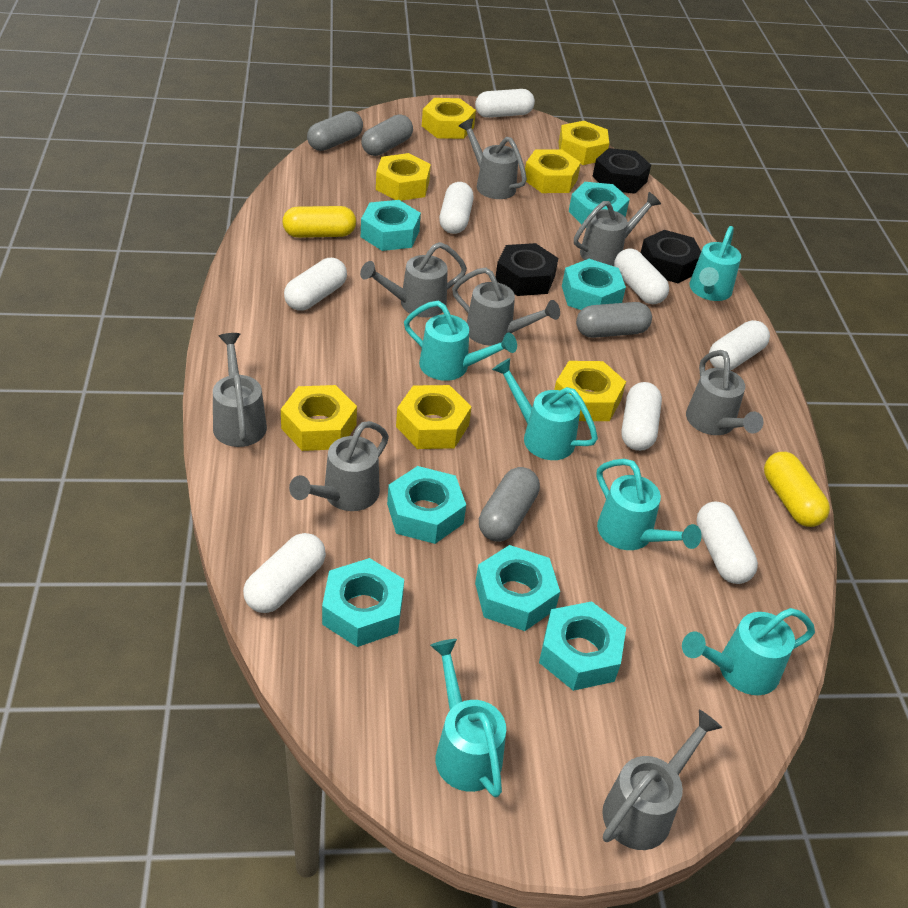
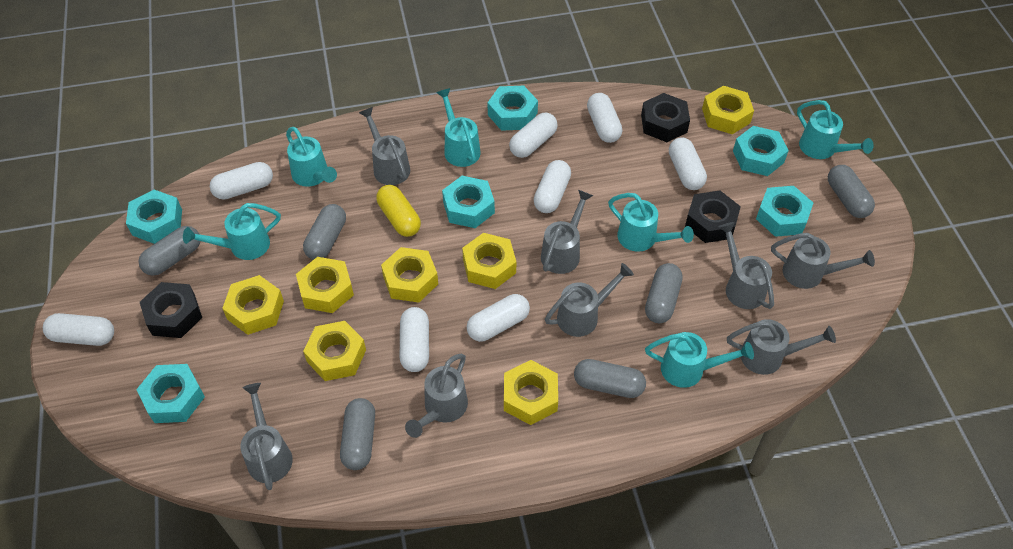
grey capsule: [307,111,363,151] [361,114,413,156] [479,467,540,542] [576,302,652,338] = 4 -> [139,226,200,276] [303,204,346,260] [340,398,375,470] [574,359,646,398] [645,263,683,323] [828,165,875,218] = 6
turquoise nut: [322,558,404,647] [361,200,421,251] [387,466,466,544] [475,545,560,631] [539,601,626,691] [562,259,626,310] [569,182,630,224] = 7 -> [126,190,182,244] [136,364,205,423] [442,176,495,228] [488,86,538,131] [733,126,789,176] [756,186,813,237] = 6
yellow capsule: [282,206,356,238] [764,452,830,527] = 2 -> [376,185,421,237] = 1

